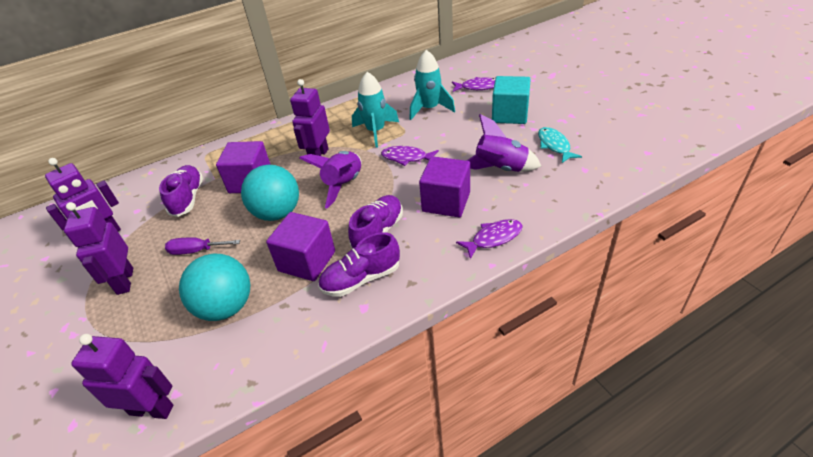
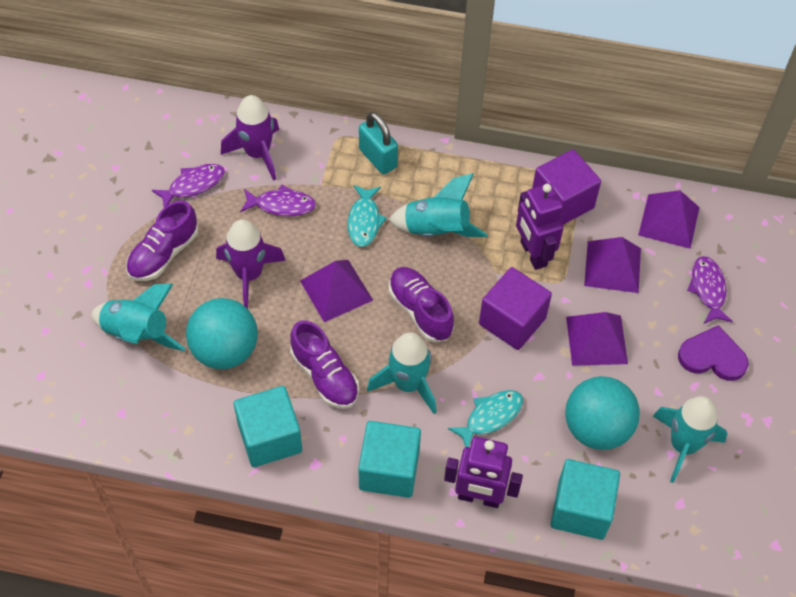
purple cube: [216,141,271,193] [266,212,335,281] [419,156,470,217] = 3 -> [479,267,552,350] [532,149,601,225] = 2
purple heart: none = 0 -> [678,325,749,381] = 1
purple pyramid: none = 0 -> [300,260,373,322] [566,312,628,366] [584,237,641,293] [638,190,700,249] = 4
purple robot: [45,158,121,231] [64,202,133,295] [71,334,173,419] [290,79,330,156] = 4 -> [444,437,523,508] [516,183,563,270] = 2
purple screwdriver: [165,237,240,255] = 1 -> none = 0
turquoise cube: [492,76,531,124] = 1 -> [234,386,302,467] [358,421,421,498] [551,459,620,540] = 3
turquoise fish: [538,127,582,163] = 1 -> [348,185,387,247] [448,390,523,447] = 2
turquoise padlock: none = 0 -> [359,112,398,174] = 1
turquoise rocket: [352,72,399,148] [410,50,455,120] = 2 -> [91,284,186,351] [367,332,436,414] [389,173,487,237] [653,396,727,483] = 4

